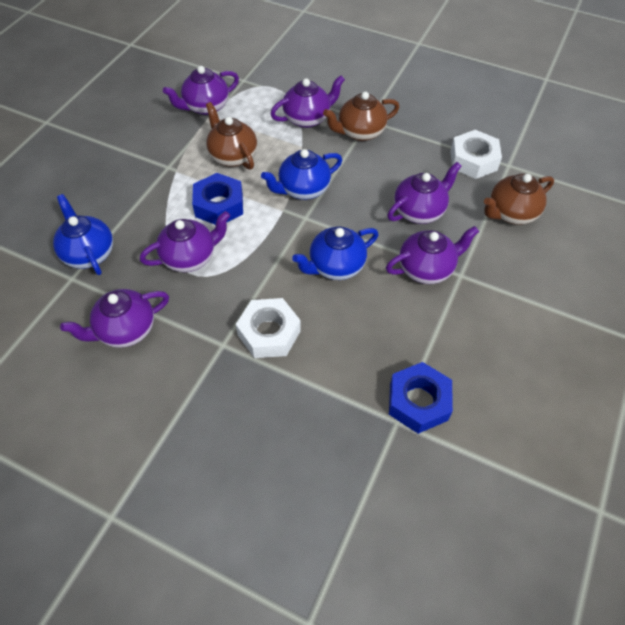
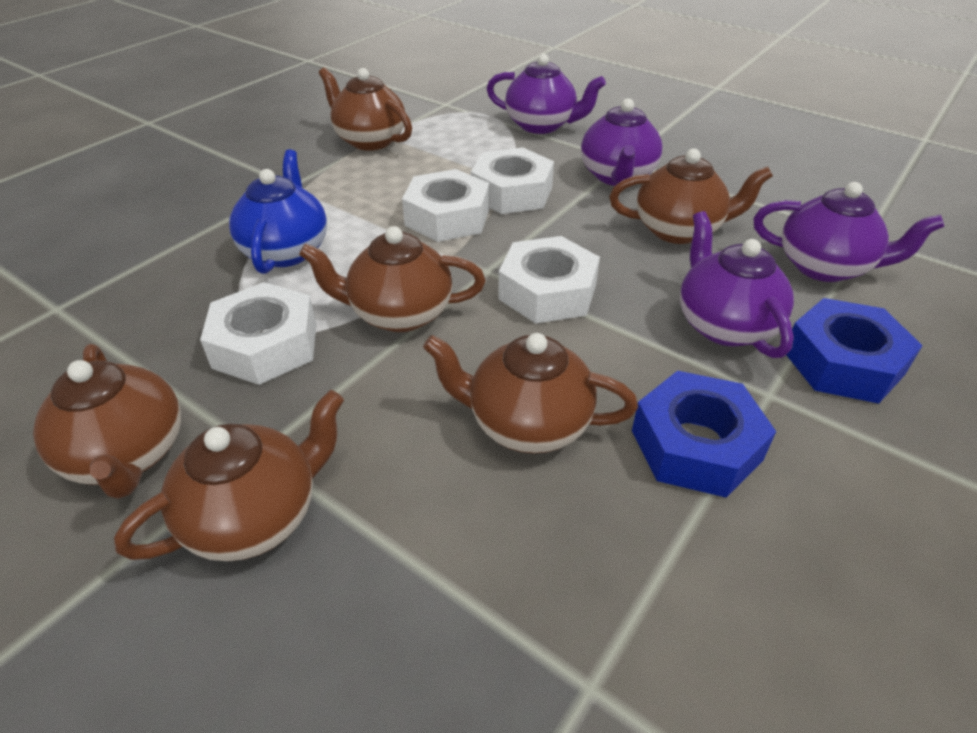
blue teapot: [53,194,113,275] [261,149,342,200] [292,226,378,280] = 3 -> [229,150,327,274] = 1
brown teapot: [206,102,257,170] [323,92,399,141] [484,174,554,225] = 3 -> [33,344,181,499] [114,390,344,561] [299,226,485,332] [319,67,412,151] [423,333,638,454] [609,149,773,244] = 6
purple teapot: [60,289,169,348] [140,211,230,272] [163,66,239,115] [271,75,345,128] [386,226,479,284] [387,162,461,224] = 6 -> [486,54,606,134] [581,98,662,186] [680,211,794,358] [754,182,945,282] = 4
white nut: [236,298,301,358] [450,130,502,179] = 2 -> [200,282,316,385] [402,169,489,242] [471,147,554,214] [498,236,600,324] = 4

